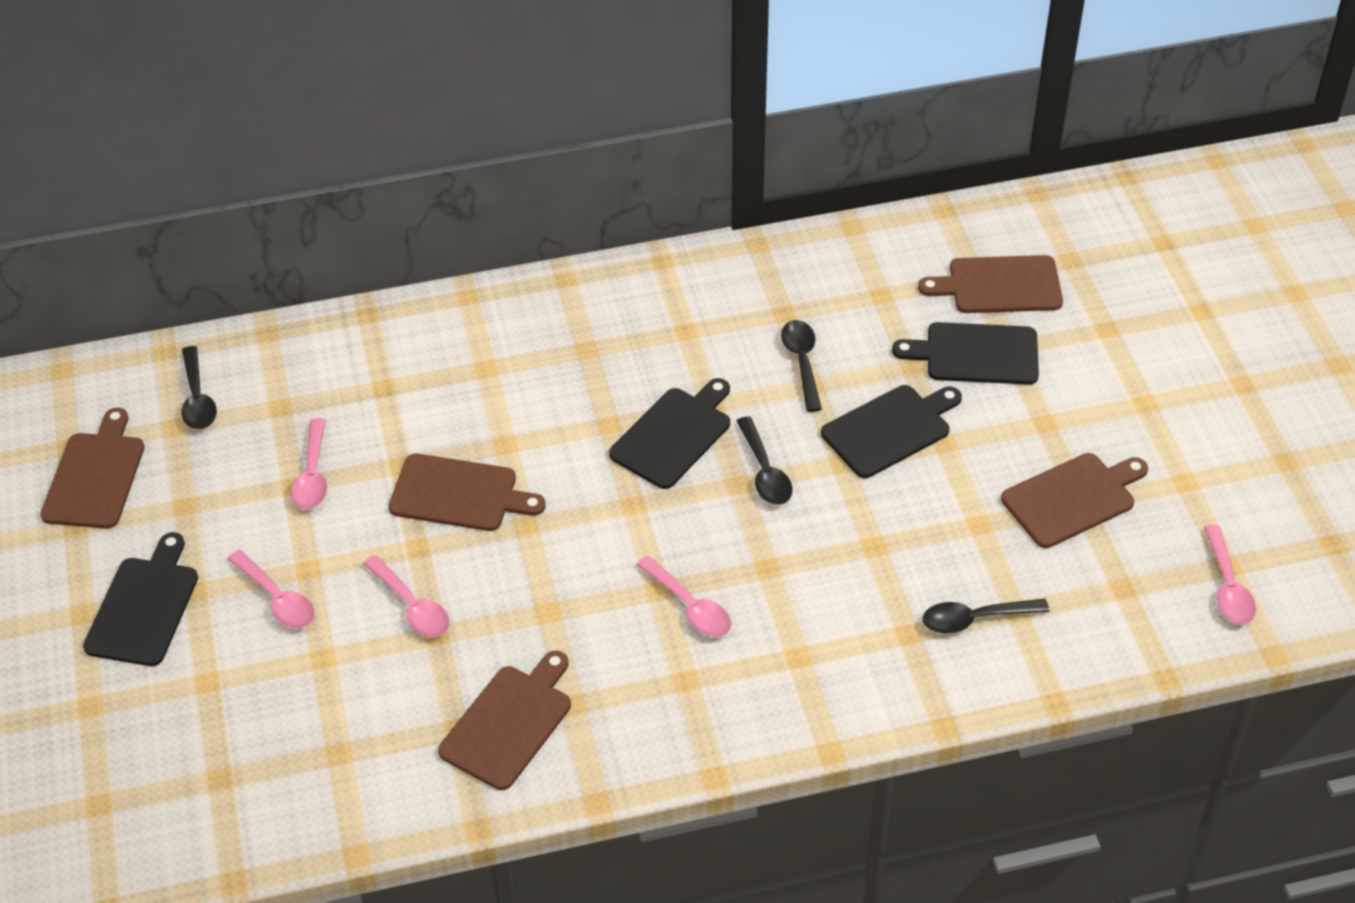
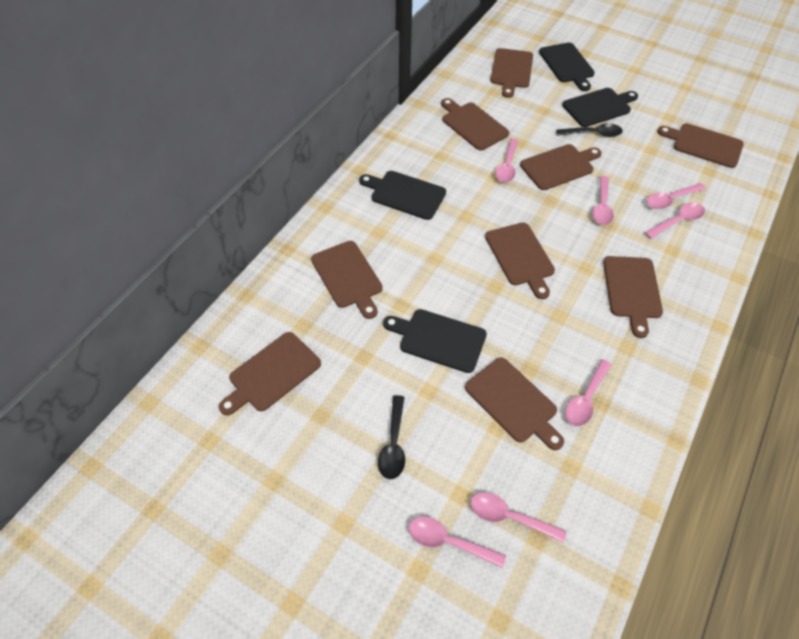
black spoon: [182,346,217,429] [737,416,792,505] [781,320,822,412] [923,599,1050,633] = 4 -> [378,395,405,479] [556,123,623,137] = 2
brown cutting board: [40,408,145,529] [389,454,546,531] [438,651,571,790] [918,255,1063,313] [1001,453,1148,548] = 5 -> [219,332,321,415] [311,241,383,319] [441,98,509,151] [465,357,564,450] [485,223,555,299] [490,48,533,98] [520,144,602,190] [603,256,663,338] [657,123,744,168] = 9
pink spoon: [227,550,315,628] [291,418,327,509] [363,555,450,637] [636,556,731,637] [1204,524,1256,624] = 5 -> [408,516,506,568] [470,492,567,543] [495,139,518,183] [565,359,612,426] [592,176,614,225] [645,203,705,239] [646,183,706,209] = 7

